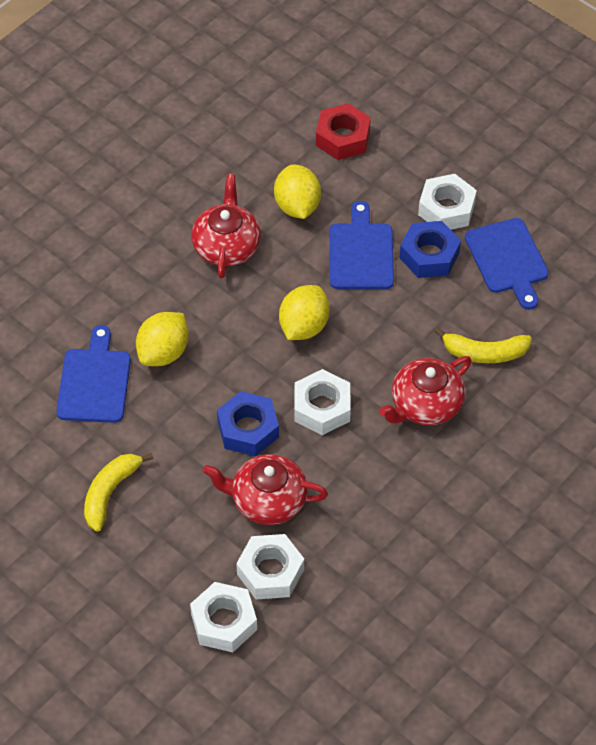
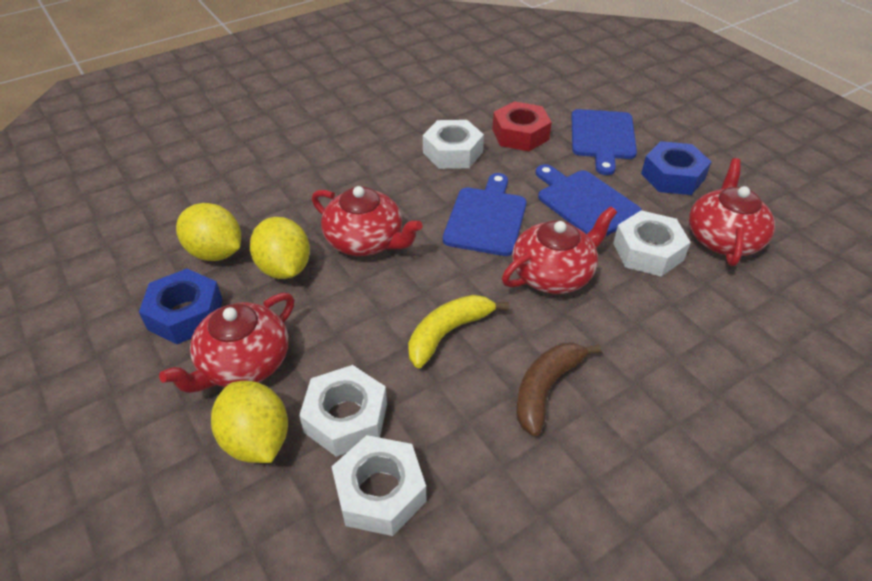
brown banana: none = 0 -> [517,342,601,436] = 1
red teapot: [192,174,261,279] [203,454,328,525] [379,356,472,425] = 3 -> [159,293,294,393] [312,186,423,256] [502,206,617,294] [689,158,775,266] = 4
yellow banana: [84,453,153,532] [434,327,532,363] = 2 -> [408,295,509,368] = 1

